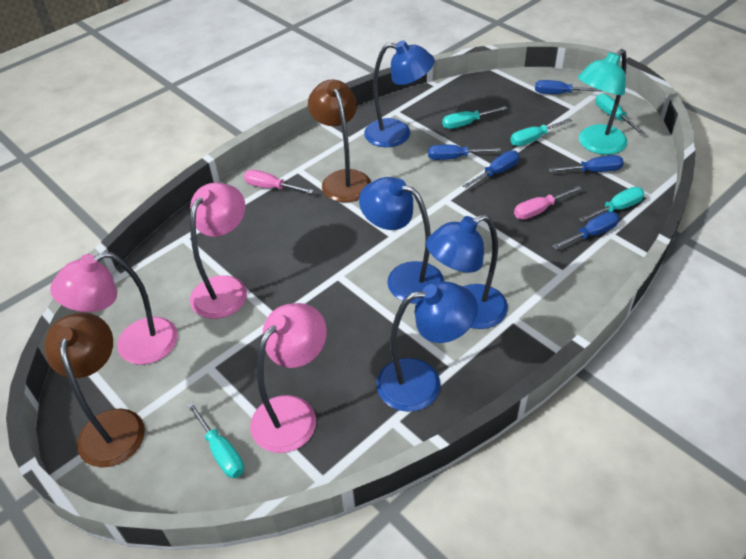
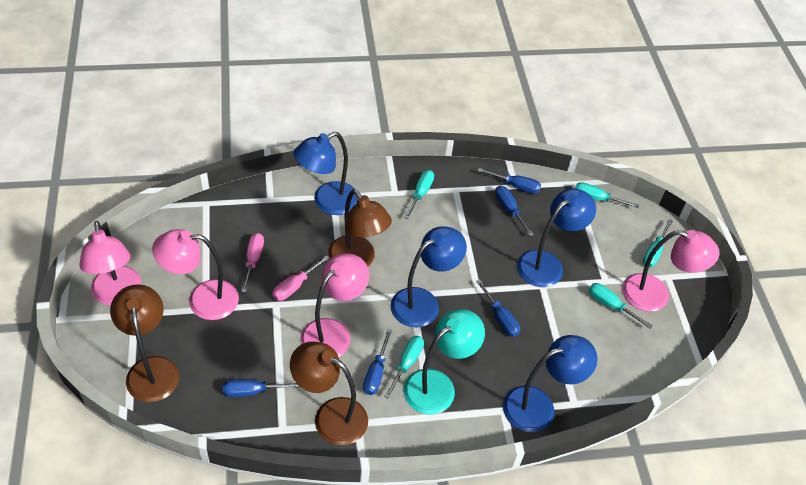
brown lamp: [44,312,145,467] [308,79,371,202] = 2 -> [110,284,179,402] [290,341,368,445] [328,189,392,267] = 3
pink lamp: [50,251,178,365] [190,183,247,319] [250,303,327,453] = 3 -> [79,221,141,306] [152,229,239,320] [300,253,369,357] [622,230,720,312] = 4

